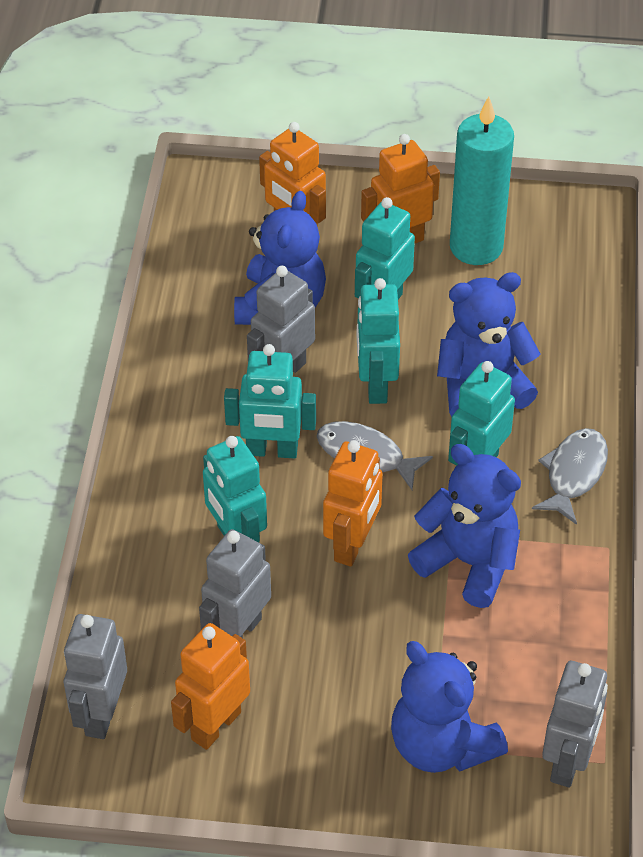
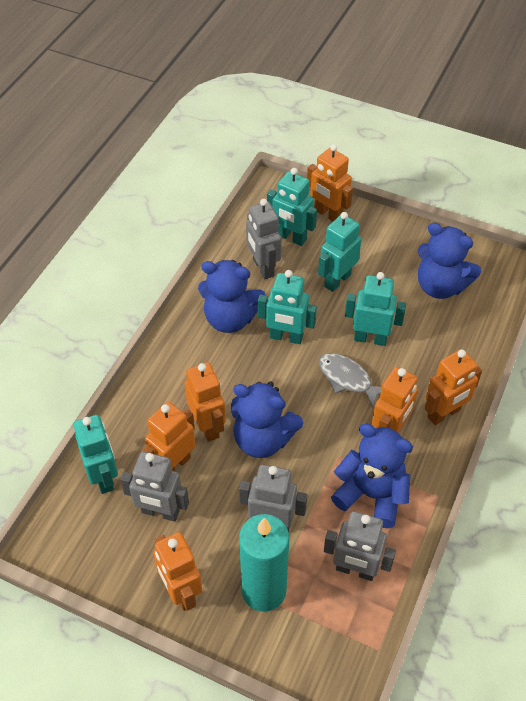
grey fish: [317,421,433,490] [532,428,608,525] = 2 -> [319,353,382,408] = 1
orange robot: [171,623,250,750] [259,122,326,227] [323,440,383,567] [361,134,440,243] = 4 -> [141,402,196,471] [153,532,202,611] [185,362,226,442] [307,144,353,222] [372,367,418,433] [425,349,482,425] = 6

